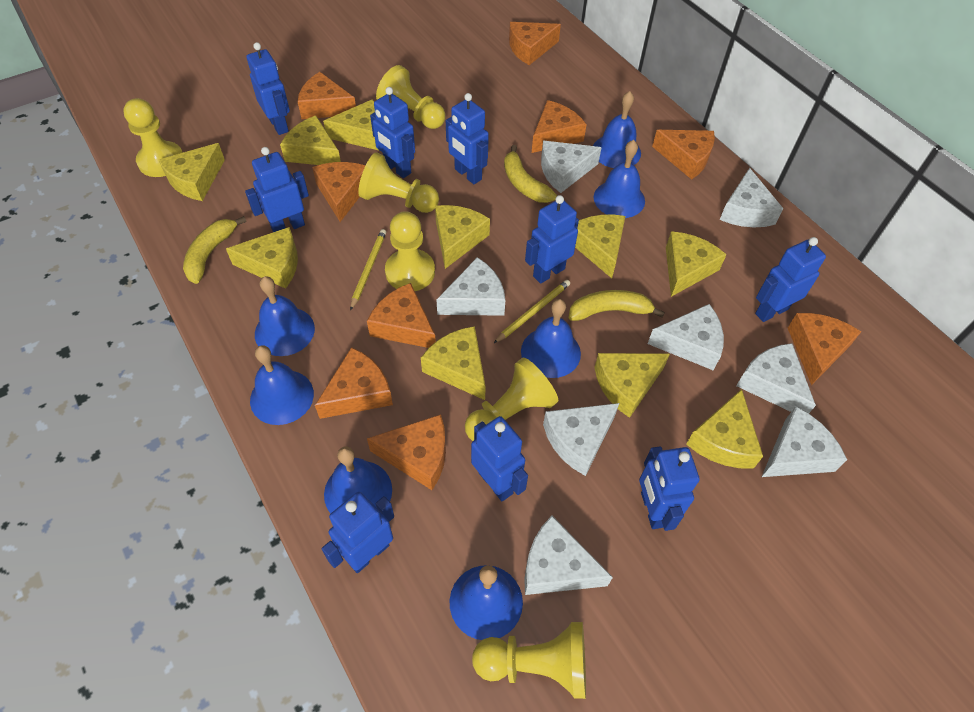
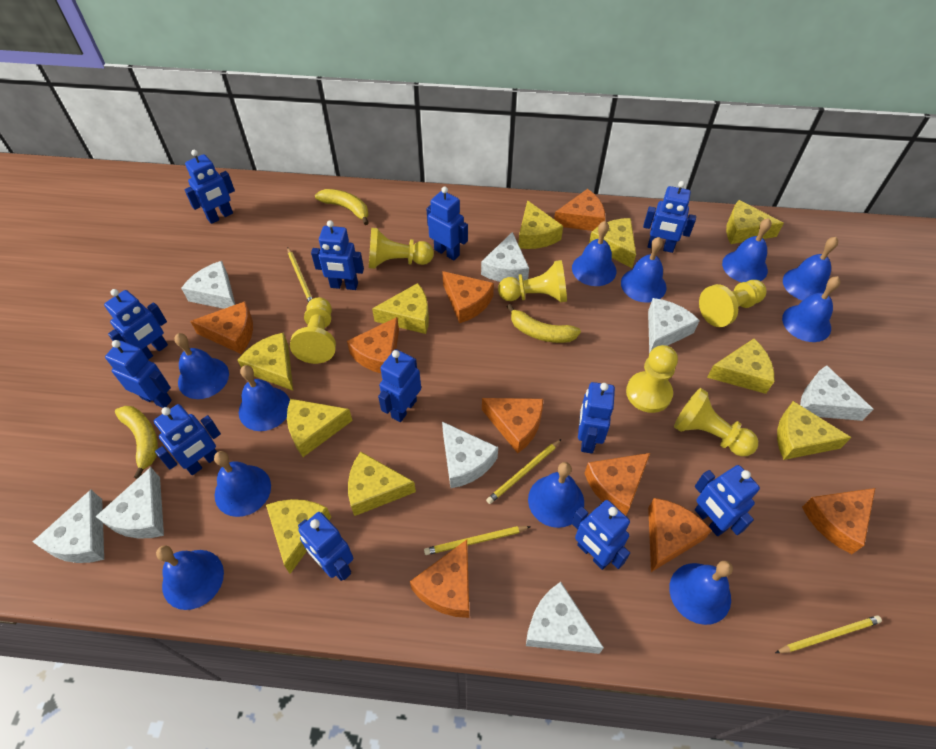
blue bell: [250,345,314,425] [255,276,315,356] [324,446,392,514] [450,565,523,640] [521,299,581,378] [593,91,641,168] [594,140,645,218] = 7 -> [156,545,224,610] [174,333,229,399] [214,451,271,517] [239,365,290,431] [528,462,584,528] [572,221,616,286] [621,237,667,303] [669,561,733,625] [722,218,772,282] [782,276,841,342] [783,237,838,301] = 11
blue robot: [245,147,309,232] [247,42,290,135] [322,492,394,573] [370,87,415,178] [446,93,489,184] [471,416,528,501] [525,195,579,284] [639,446,699,531] [755,237,826,322] = 9 -> [104,289,168,360] [105,340,172,408] [154,404,221,475] [185,150,235,224] [298,512,353,581] [311,220,364,290] [378,349,421,422] [426,187,468,260] [572,500,630,570] [578,382,615,453] [643,181,696,253] [695,465,760,536] = 12
yellow pencil: [350,229,386,311] [494,280,570,343] = 2 -> [287,248,313,303] [424,526,531,555] [486,439,562,504] [775,615,882,653] = 4

